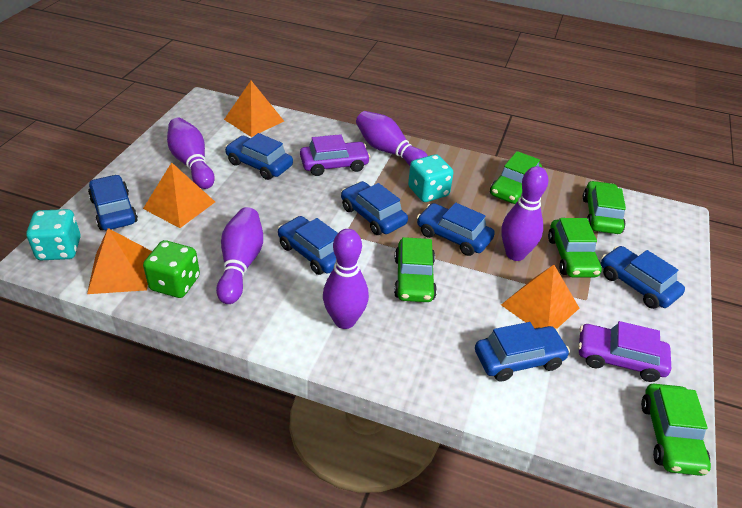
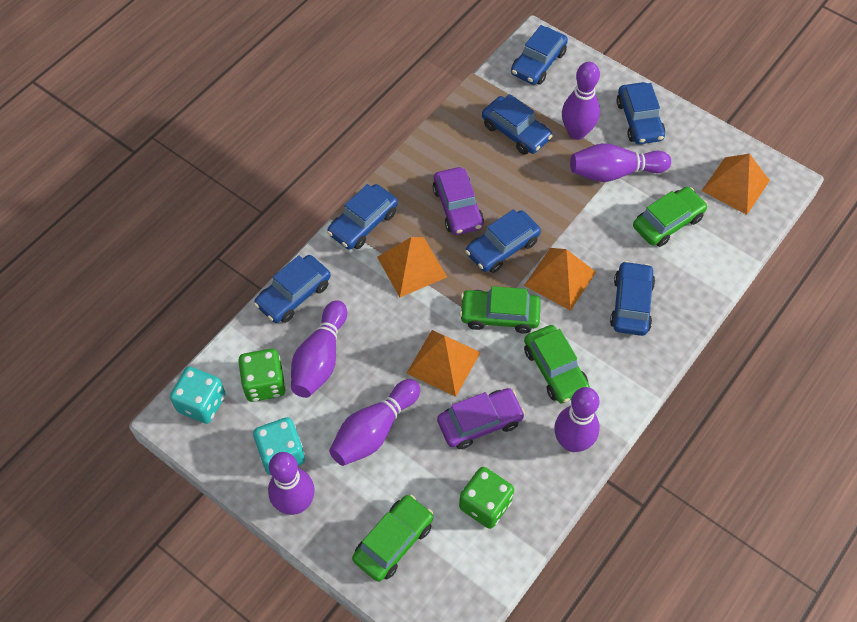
green car: [394,237,437,302] [490,151,542,204] [548,218,602,277] [583,181,626,234] [641,384,711,476] = 5 -> [352,495,433,582] [459,286,541,334] [524,325,590,404] [633,187,708,247] = 4
green dice: [143,240,200,298] = 1 -> [238,349,286,402] [459,467,514,529] = 2
purple bowling pin: [167,118,215,189] [216,207,263,304] [323,229,369,329] [356,111,428,166] [501,166,548,261] = 5 -> [268,452,315,515] [291,300,347,398] [329,379,420,466] [554,387,600,452] [562,62,600,140] [570,143,671,182] = 6

